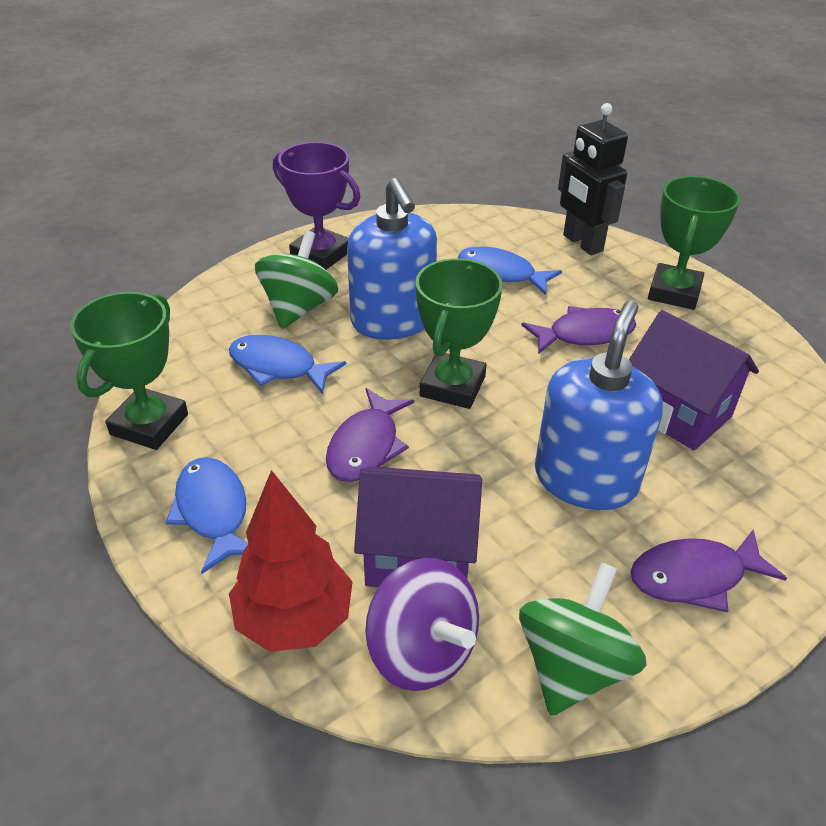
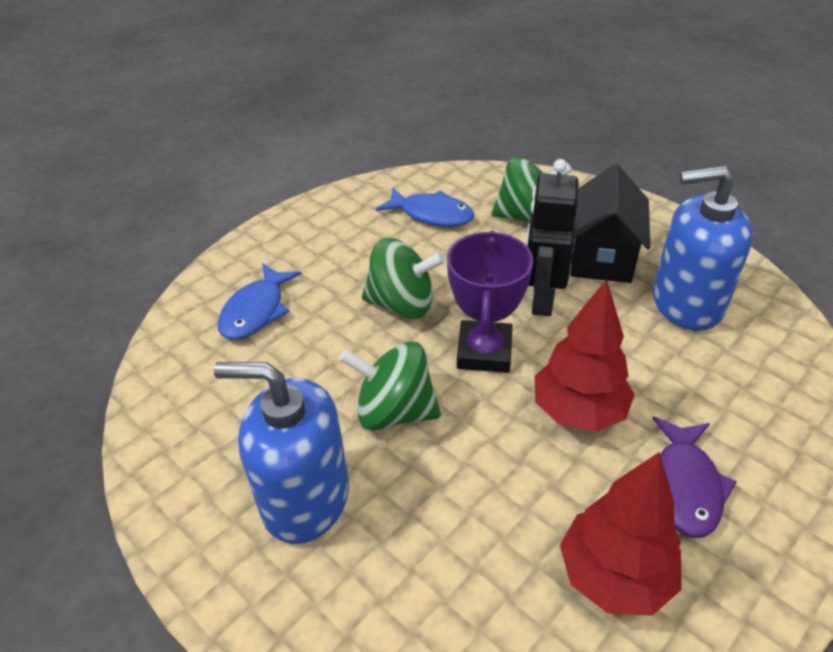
black house: none = 0 -> [570,164,650,283] = 1
blue fish: [165,457,248,574] [229,335,346,394] [458,247,562,295] = 3 -> [218,263,302,340] [376,188,474,227] = 2
green spinning top: [255,230,338,329] [519,562,647,716] = 2 -> [340,342,441,431] [362,238,446,319] [492,157,572,222] = 3
green trophy: [70,292,188,450] [416,258,503,409] [648,176,740,310] = 3 -> none = 0
purple fish: [326,388,414,482] [521,306,636,354] [630,529,787,612] = 3 -> [652,417,737,538] = 1
purple house: [354,466,482,587] [629,310,759,450] = 2 -> none = 0
purple spinning top: [365,558,479,691] = 1 -> none = 0
red tree: [229,470,353,652] = 1 -> [535,279,635,432] [560,452,682,616] = 2

